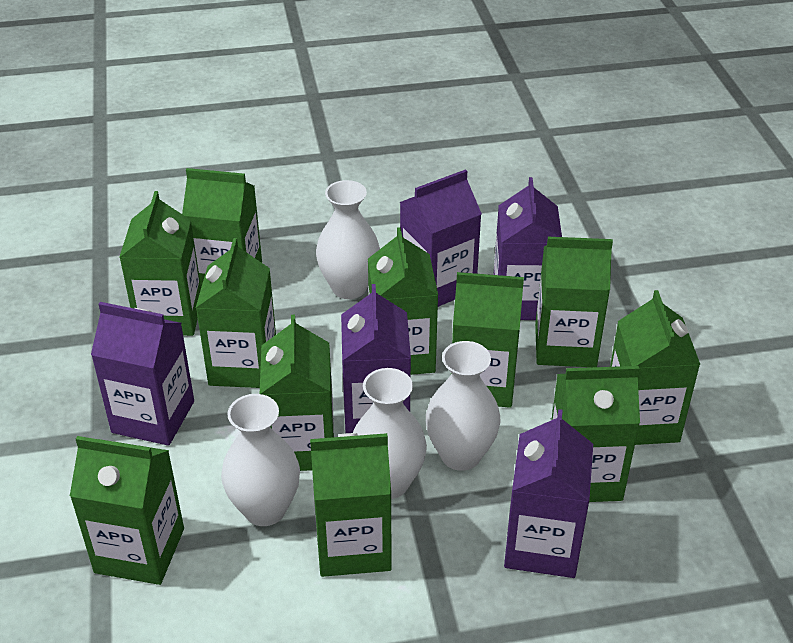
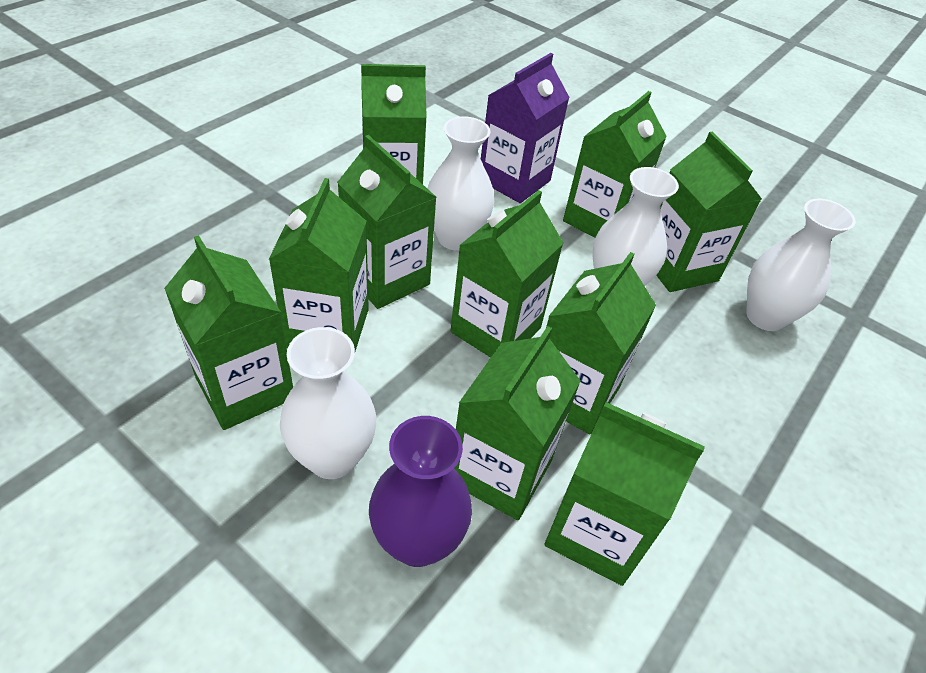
green carton: [70,436,184,585] [119,191,201,336] [182,168,262,287] [196,238,276,388] [260,315,334,471] [310,433,392,577] [368,227,438,375] [451,272,524,408] [535,237,613,367] [551,366,640,502] [610,290,700,445] = 11 -> [164,235,293,430] [269,178,369,351] [337,135,437,309] [361,64,427,184] [451,190,564,358] [454,326,581,520] [544,402,705,586] [546,252,656,434] [563,91,667,238] [656,132,762,292] = 10
purple carton: [91,302,194,446] [341,284,411,433] [400,169,482,307] [493,177,562,320] [504,409,593,578] = 5 -> [481,53,570,203] = 1
purple vase: none = 0 -> [369,416,472,567] = 1

